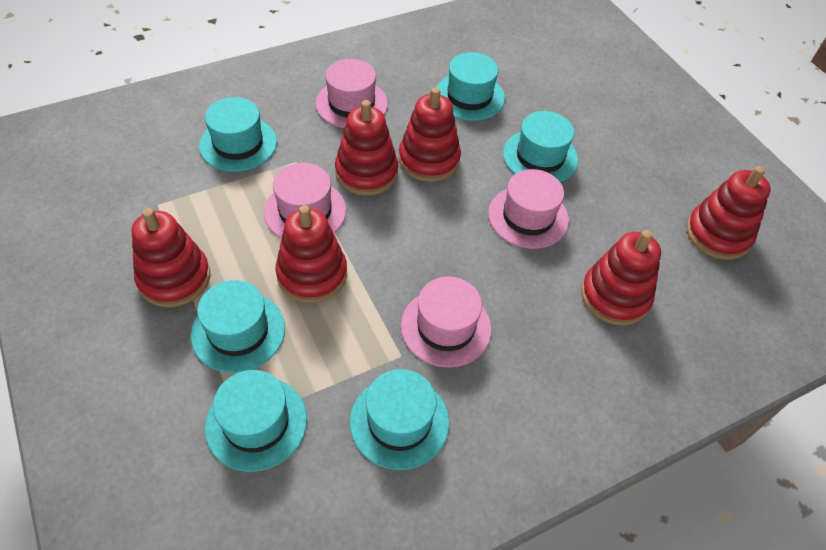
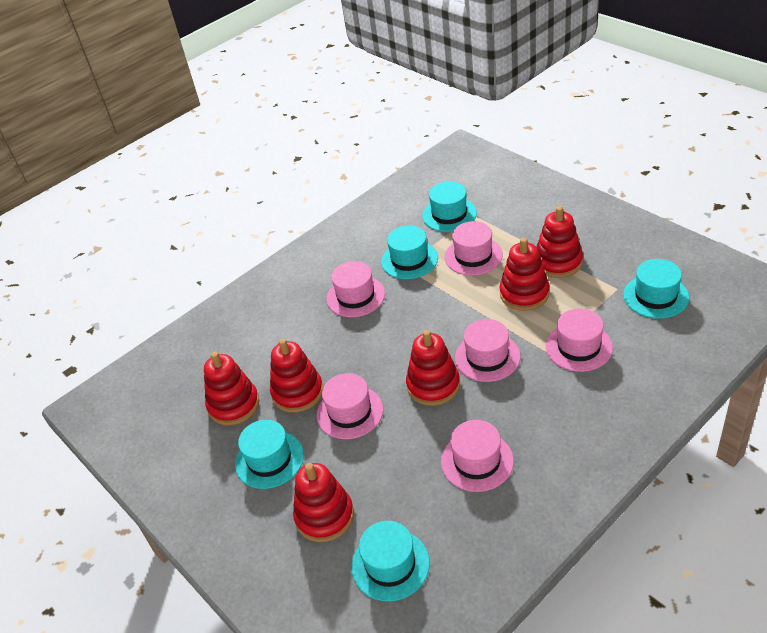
pink hat: [264,163,346,238] [315,59,388,128] [401,277,492,368] [488,169,569,249] = 4 -> [317,373,383,439] [327,261,385,317] [441,420,514,492] [445,221,503,275] [455,319,521,382] [546,309,613,372] = 6
turquoise hat: [191,280,285,373] [199,97,277,172] [205,370,307,472] [350,369,449,470] [436,52,505,121] [503,111,578,182] = 6 -> [235,420,304,489] [351,521,430,601] [381,226,438,279] [422,181,477,232] [623,259,689,319] = 5

